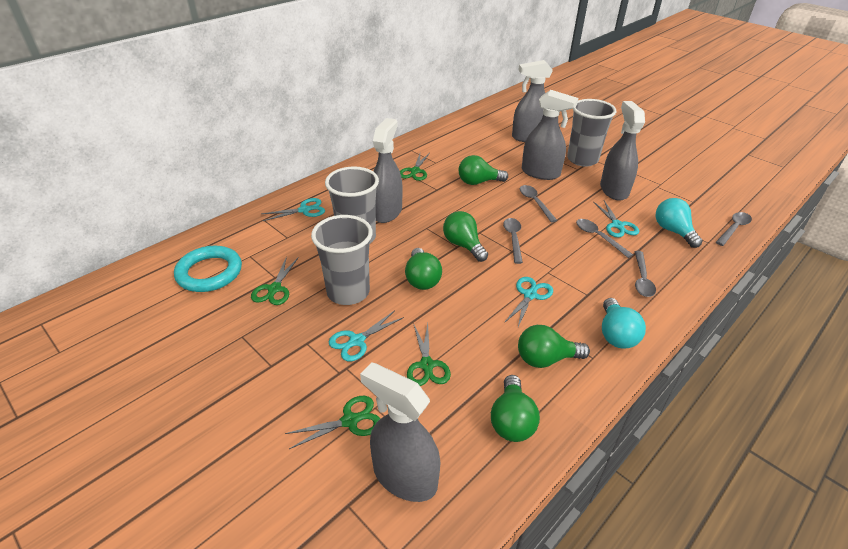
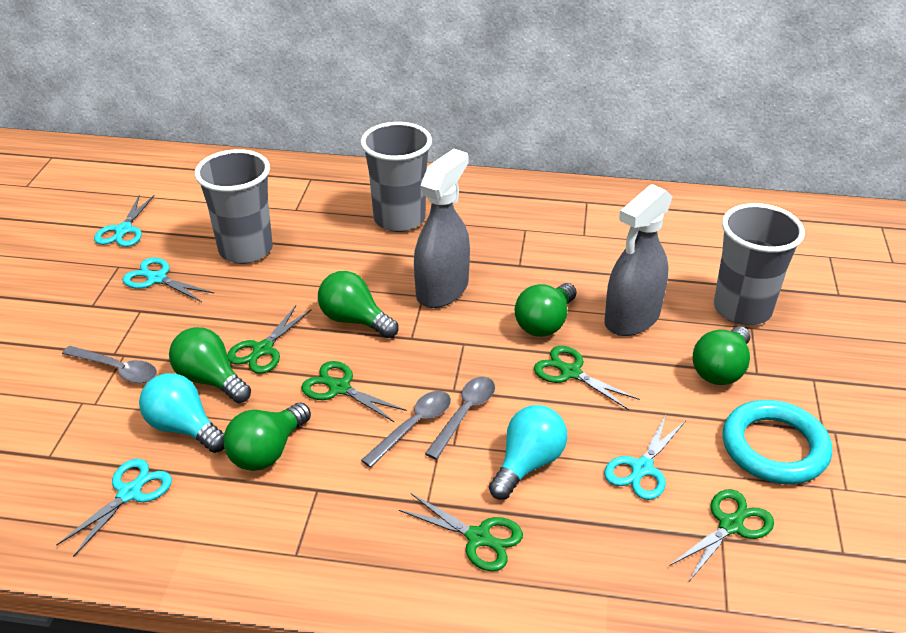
green scissors: [251,256,299,305] [285,396,380,449] [400,153,430,181] [407,323,451,386] = 4 -> [227,305,311,374] [301,361,407,422] [399,493,523,571] [534,346,640,410] [669,489,774,581] = 5
grey spoon: [503,218,523,264] [520,185,557,222] [576,219,633,258] [635,251,656,297] [716,212,752,246] = 5 -> [62,346,157,383] [361,391,451,468] [425,377,495,460] = 3
grey spray bottle: [360,362,440,502] [373,118,403,223] [512,60,553,142] [522,90,578,180] [600,101,645,201] = 5 -> [414,149,470,308] [604,184,672,336] = 2

